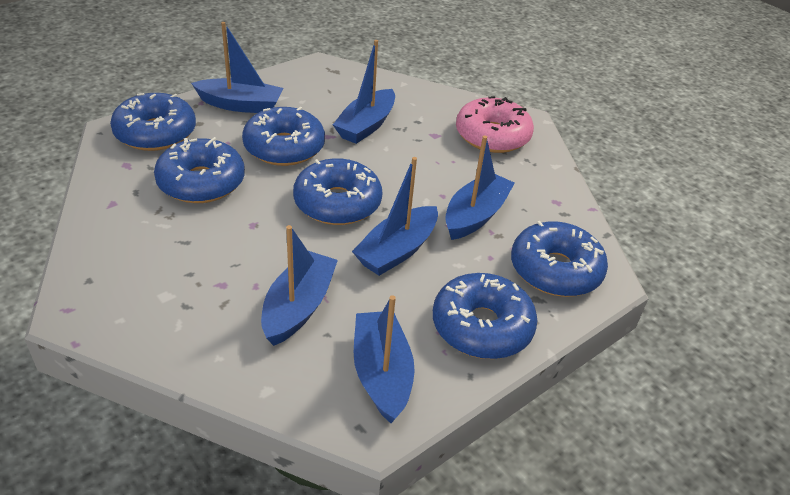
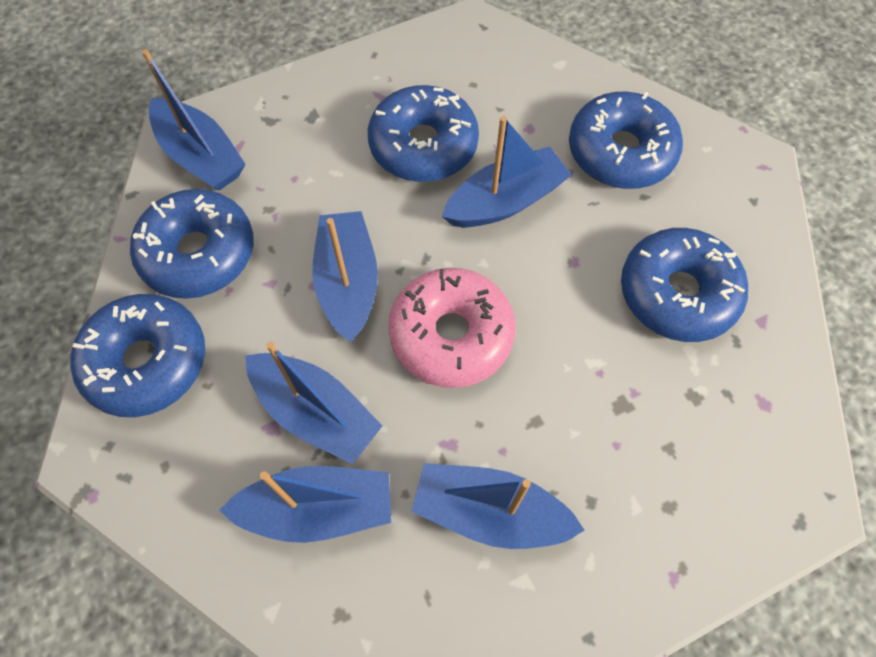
blue donut: [110,93,196,151] [154,137,245,203] [242,107,325,166] [293,158,382,225] [433,273,538,359] [511,221,608,297] = 6 -> [70,294,205,417] [130,189,254,299] [368,85,479,182] [569,92,683,189] [621,228,748,342] = 5

